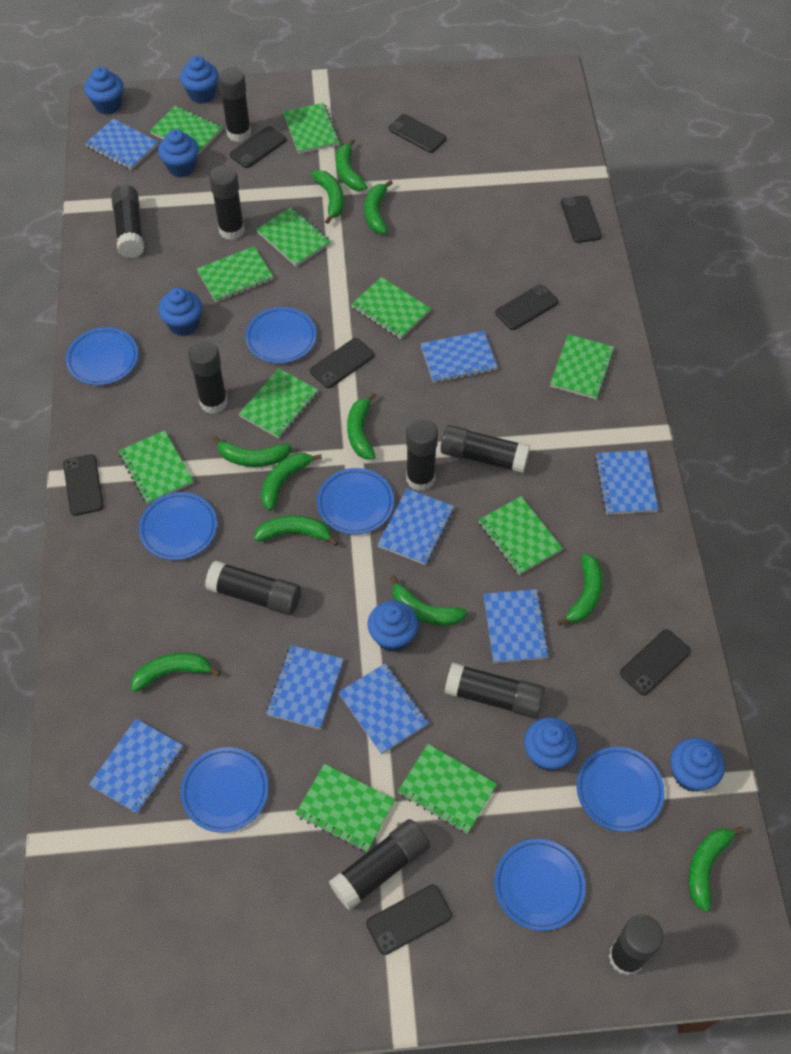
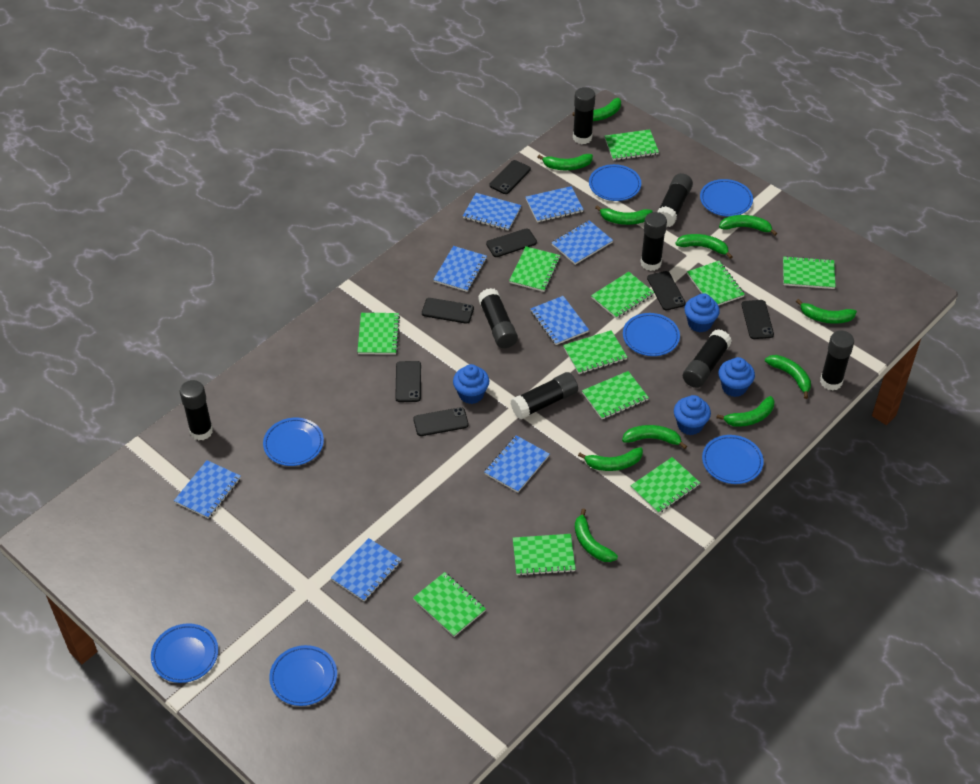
black glue stick: [111,185,144,258] [188,340,228,414] [205,560,301,615] [209,165,245,240] [218,67,251,142] [329,819,430,910] [406,418,438,491] [440,425,530,473] [444,662,545,718] [609,914,664,976] = 10 -> [180,380,213,440] [478,288,518,348] [511,372,578,419] [573,87,595,144] [640,212,667,271] [657,173,693,227] [683,329,732,388] [820,331,854,391] = 8
black phone: [63,454,104,516] [230,126,286,168] [310,338,374,388] [366,885,452,955] [389,114,447,153] [495,284,558,330] [561,196,602,243] [620,629,691,695] = 8 -> [395,361,421,402] [413,407,469,436] [422,298,474,324] [486,228,537,257] [489,160,531,194] [647,271,685,310] [742,300,774,339] = 7
blue cupcake: [84,67,123,115] [158,129,199,177] [158,288,202,336] [180,56,219,104] [367,600,419,652] [524,717,578,771] [670,738,725,792] = 7 -> [453,364,489,404] [674,395,711,435] [684,293,720,332] [718,357,755,397] = 4

